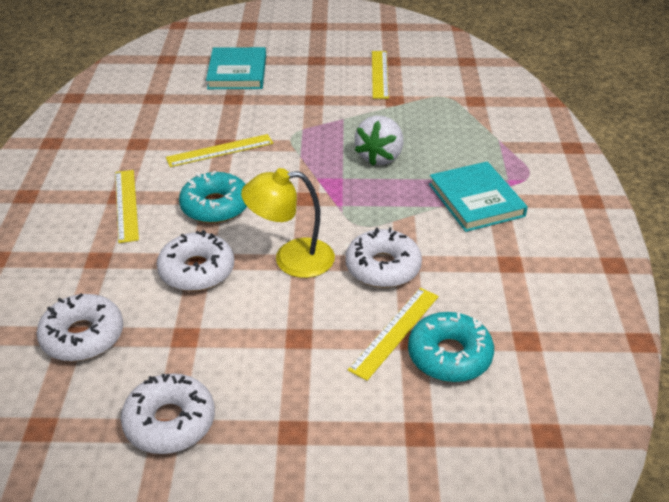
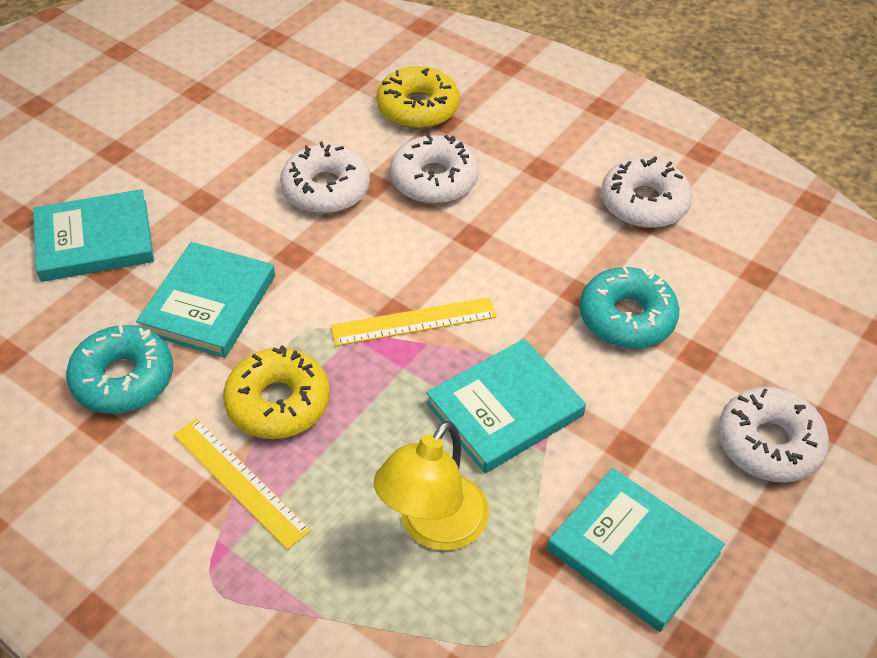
turquoise book: [206,47,266,89] [429,161,528,232] = 2 -> [33,189,154,282] [136,242,275,358] [426,339,586,473] [547,468,725,632] = 4
white strawberry: [355,116,403,166] = 1 -> none = 0
yellow donut: none = 0 -> [223,345,330,439] [376,66,460,129] = 2
yellow ruler: [115,170,139,243] [166,134,273,167] [348,288,439,381] [372,51,389,99] = 4 -> [173,418,311,550] [331,297,497,346] = 2

